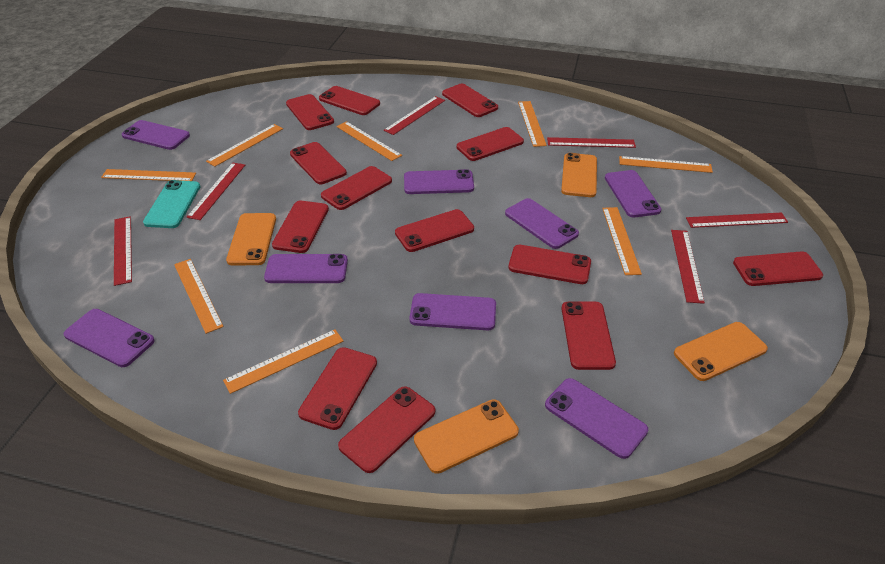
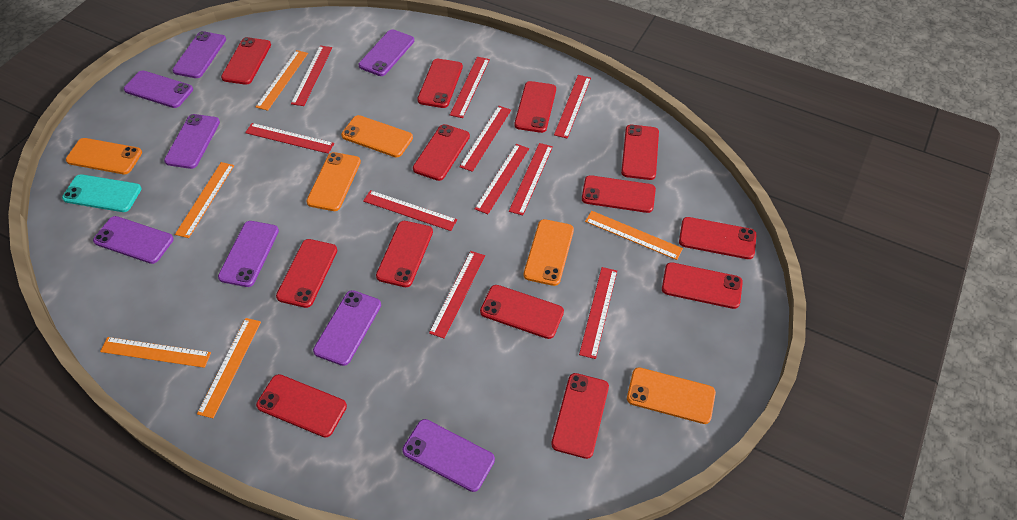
orange phone: [226,213,276,265] [414,399,519,474] [561,153,597,197] [674,322,768,381] = 4 -> [66,138,142,174] [306,152,361,211] [341,115,413,157] [524,219,574,286] [627,367,716,424] = 5
orange ruler: [101,169,196,181] [174,259,224,334] [206,124,283,167] [223,329,343,394] [336,121,402,161] [518,101,547,147] [602,207,642,275] [619,156,713,173] = 8 -> [100,337,211,368] [175,162,234,238] [197,318,261,418] [256,50,308,111] [585,211,683,260] = 5
red ruler: [114,216,132,286] [187,163,245,220] [383,96,445,135] [547,137,636,148] [671,230,705,304] [686,212,788,228] = 6 -> [245,123,334,154] [291,45,332,106] [363,190,457,231] [429,251,485,339] [450,57,490,118] [459,106,511,172] [475,144,529,214] [509,143,553,216] [554,75,591,139] [579,267,617,359] = 10

